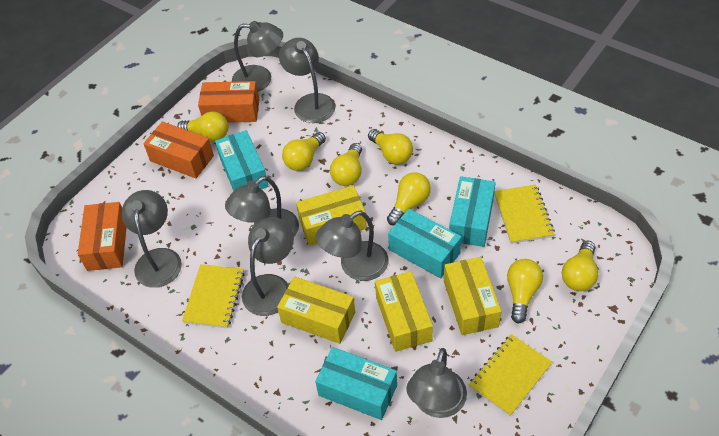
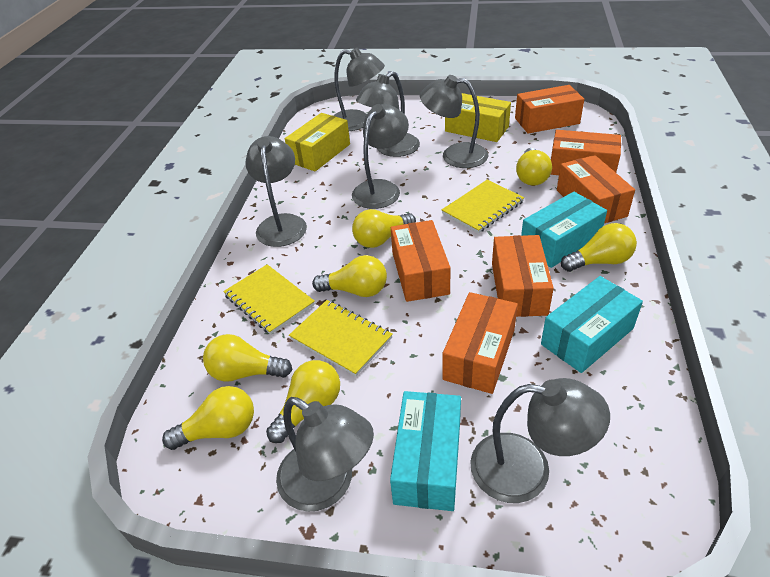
orange box: [78,202,127,271] [143,121,214,178] [198,81,260,123] = 3 -> [391,220,451,302] [442,292,518,394] [492,235,554,317] [515,85,584,134] [550,130,621,175] [557,155,635,223] = 6
turquoise box: [215,130,269,191] [315,347,397,420] [388,209,462,278] [449,176,496,247] = 4 -> [390,391,461,511] [521,192,607,268] [541,276,643,373] = 3
yellow box: [277,276,355,344] [296,185,367,246] [375,271,433,352] [444,257,502,335] = 4 -> [285,113,350,171] [445,93,511,142] = 2

